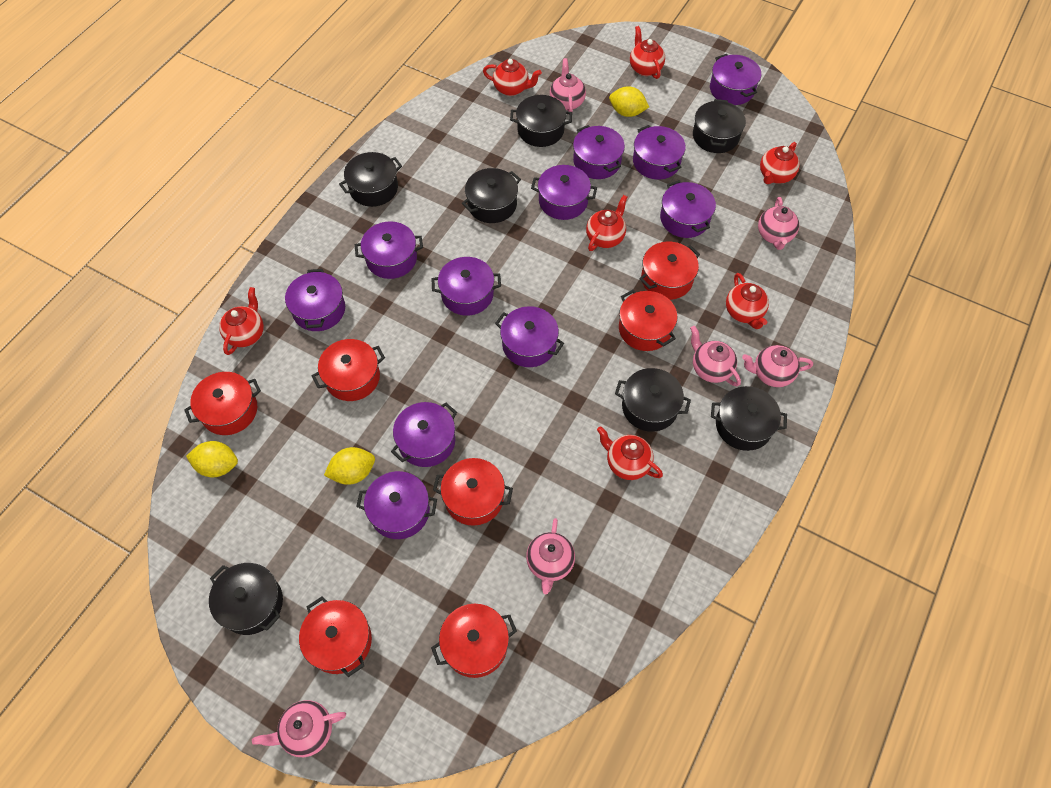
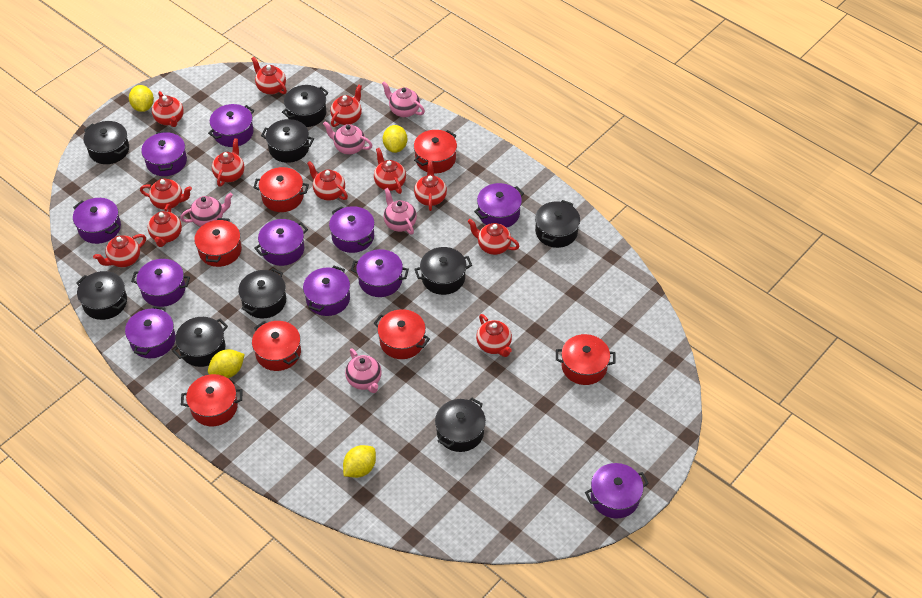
black pot: [209,563,283,635] [339,152,402,207] [462,168,521,223] [510,95,572,147] [615,368,691,432] [693,99,746,153] [711,386,787,451] = 7 -> [76,271,127,320] [83,121,129,164] [172,317,228,367] [238,268,286,318] [261,119,314,163] [282,85,329,127] [414,247,472,295] [435,398,486,452] [535,200,580,248] = 9
pink teapot: [252,700,346,757] [526,518,575,594] [550,58,586,115] [690,326,741,386] [742,345,813,387] [758,197,799,250] = 6 -> [180,193,233,227] [323,121,373,155] [345,348,382,393] [382,81,425,117] [384,188,417,235] = 5
red teapot: [219,287,264,355] [483,59,542,96] [586,195,627,251] [597,426,663,480] [630,26,665,79] [726,273,769,329] [760,142,800,184] = 7 -> [93,234,146,267] [140,178,192,210] [148,204,182,247] [152,91,184,127] [212,138,244,187] [251,57,287,95] [307,161,348,201] [330,84,362,127] [374,148,406,194] [414,160,447,211] [467,219,519,255] [476,314,512,357] = 12
yellow lemon: [186,441,238,477] [324,447,375,485] [609,86,649,117] = 3 -> [129,85,154,112] [208,349,245,378] [343,445,376,478] [383,125,407,153] = 4

